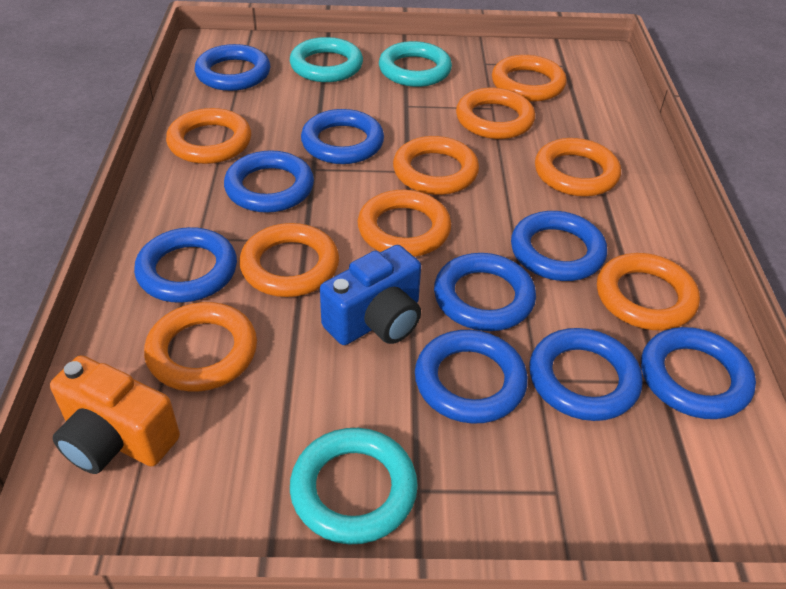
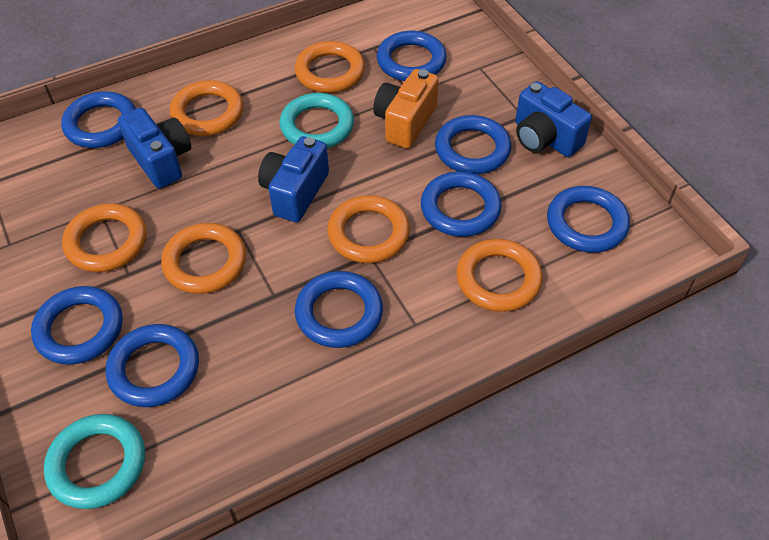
blue camera: [320,245,421,345] = 1 -> [118,108,191,189] [258,136,329,222] [515,81,592,157] = 3
blue ring: [134,227,237,303] [195,44,270,91] [224,150,314,213] [301,109,384,164] [415,330,528,424] [434,253,536,331] [511,211,607,281] [529,328,643,421] [641,327,756,419] = 9 -> [31,286,123,365] [61,91,136,148] [106,324,199,407] [295,271,383,348] [377,31,447,81] [421,171,502,237] [435,115,511,174] [547,186,630,253] = 8
orange ring: [144,302,257,391] [166,108,251,164] [239,223,339,297] [358,190,451,257] [393,136,479,195] [456,88,535,139] [492,55,567,101] [535,138,621,197] [597,253,700,331] = 9 -> [62,203,147,272] [161,223,246,294] [170,80,244,136] [294,41,365,93] [327,195,410,263] [456,239,543,312] = 6
turquoise ring: [290,37,363,82] [290,428,418,544] [379,41,452,87] = 3 -> [44,414,145,509] [280,93,354,148] = 2

